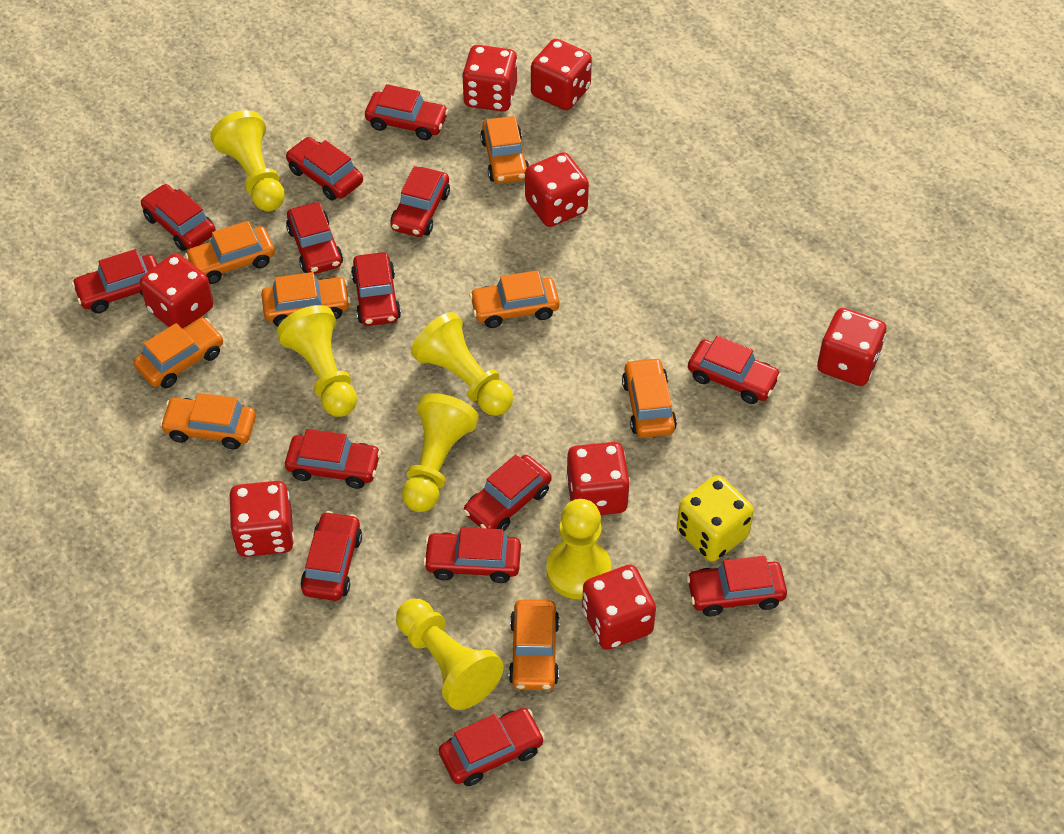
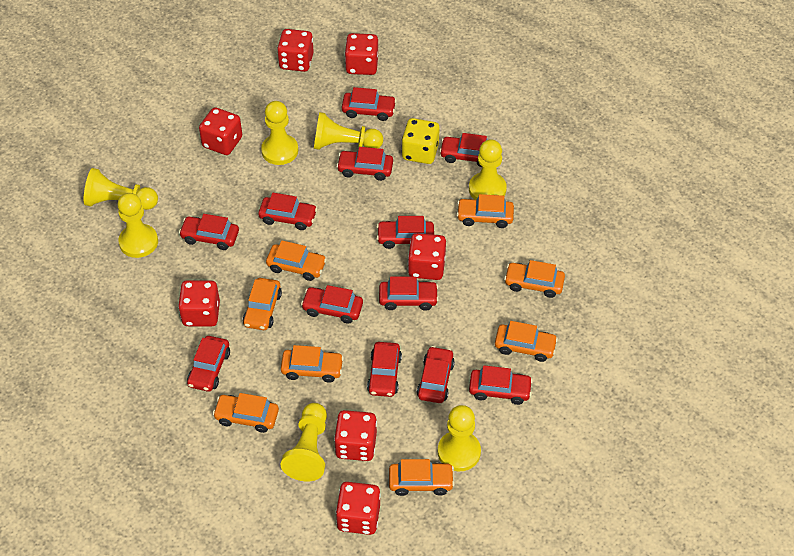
red car: [72,249,158,313] [141,184,216,251] [285,429,381,489] [286,137,363,200] [286,202,343,274] [300,511,362,601] [351,252,401,326] [365,84,449,140] [390,166,450,237] [423,527,521,583] [439,708,545,786] [463,454,551,531] [687,556,787,616] [688,336,781,404] = 14 -> [179,214,239,250] [187,336,230,392] [258,193,317,230] [301,285,363,324] [337,147,393,181] [342,87,396,121] [367,342,402,397] [377,216,434,249] [379,277,439,311] [417,346,455,403] [439,133,488,167] [469,365,533,405] = 12
red dice: [140,253,213,329] [229,481,294,557] [462,45,518,112] [525,152,589,227] [531,39,592,110] [566,442,630,515] [582,565,656,650] [817,308,886,386] = 8 -> [178,280,220,327] [199,107,242,155] [277,29,314,72] [334,410,377,461] [336,482,381,535] [345,33,378,75] [408,233,446,280] = 7
yellow pawn: [210,110,285,211] [277,305,357,417] [396,599,504,710] [402,393,479,512] [411,312,513,416] [546,499,611,599] = 6 -> [84,168,158,210] [117,193,158,258] [261,101,298,165] [281,403,327,481] [314,112,383,150] [438,405,481,471] [469,139,507,200] = 7

